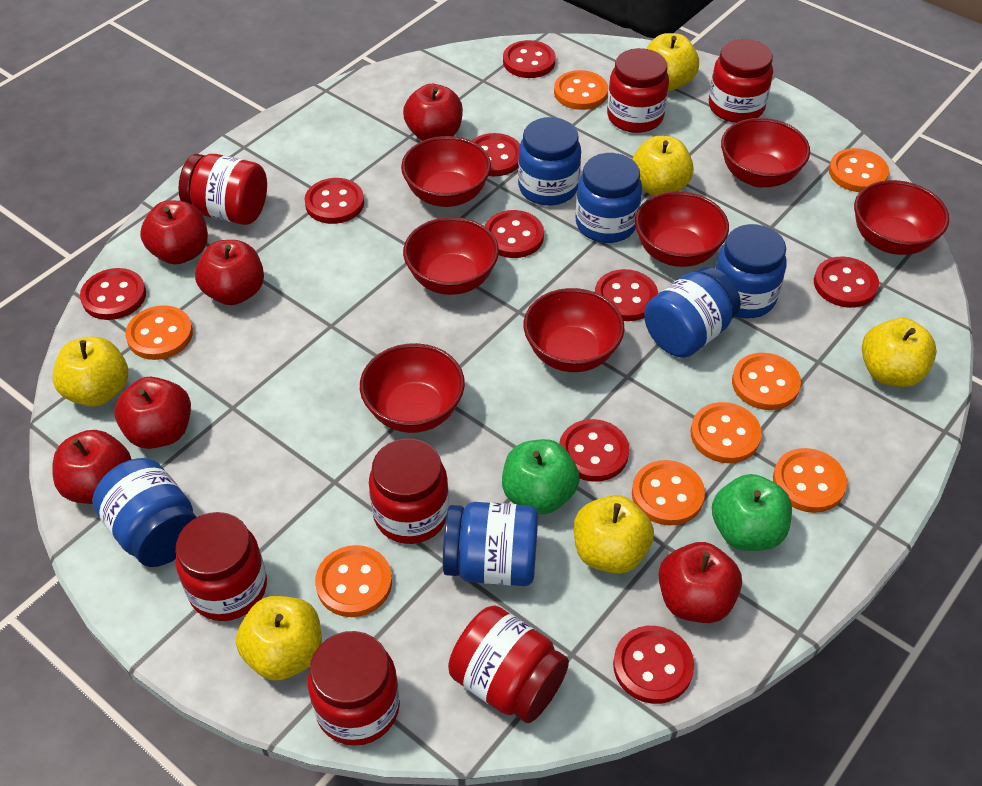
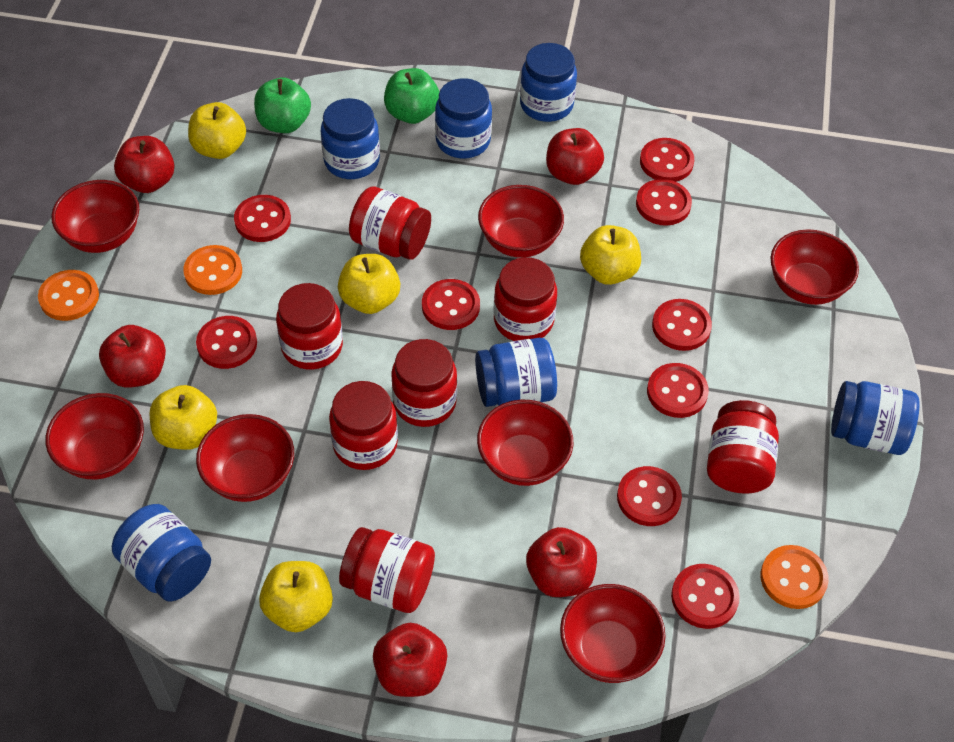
orange button: [125,305,193,360] [315,545,392,617] [554,70,608,110] [632,460,705,525] [691,402,762,463] [732,353,801,410] [773,448,847,513] [829,148,889,192] = 8 -> [38,270,99,321] [183,245,242,295] [760,545,829,609] = 3
red apple: [52,430,132,504] [114,377,191,449] [140,201,208,264] [195,240,264,305] [403,84,463,141] [659,542,742,623] = 6 -> [99,325,166,388] [114,136,175,193] [373,623,447,697] [526,527,597,597] [546,128,604,185] = 5
yellow apple: [52,336,128,407] [236,596,322,681] [574,495,654,574] [632,136,694,196] [646,33,699,91] [862,318,937,387] = 6 -> [150,385,217,450] [188,102,246,159] [259,561,333,632] [338,254,400,314] [580,225,641,285] = 5

